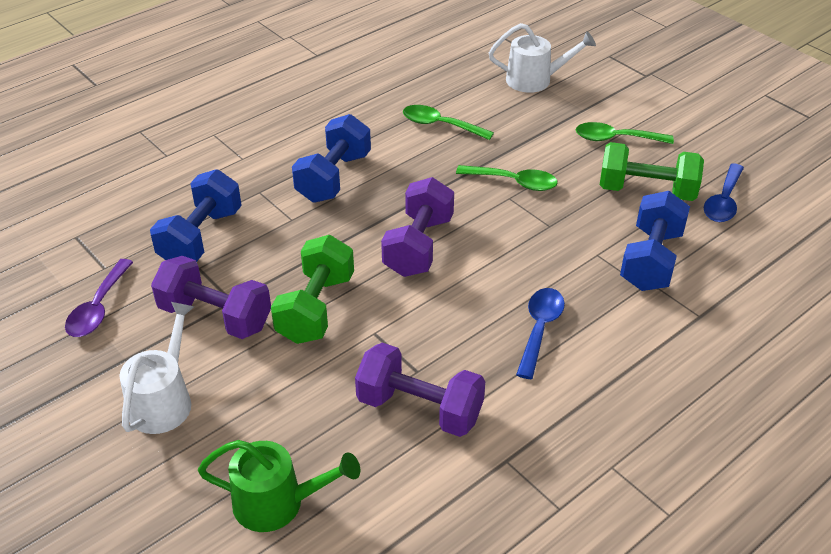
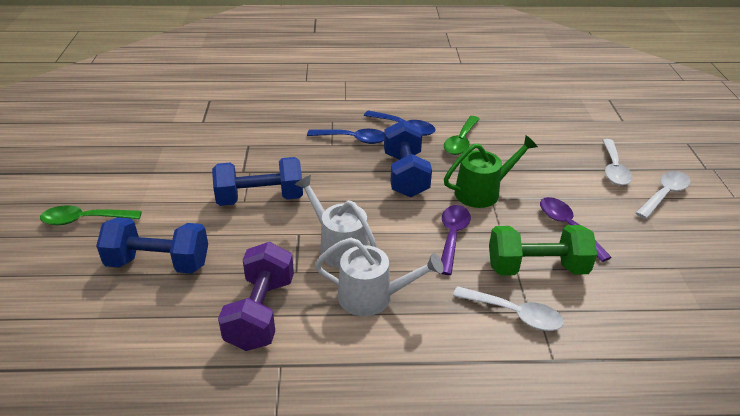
green dumbbell: [271,235,354,344] [600,142,704,201] = 2 -> [489,225,597,276] = 1
green spoon: [403,105,494,140] [456,165,558,191] [576,122,674,144] = 3 -> [40,205,142,225] [444,116,480,155] = 2
purple dumbbell: [151,256,271,339] [355,343,485,437] [381,177,454,277] = 3 -> [218,242,294,351] = 1
purple spoon: [65,259,133,337] = 1 -> [440,205,471,275] [540,197,612,262] = 2
white spoon: none = 0 -> [453,286,564,331] [603,139,632,186] [636,171,691,219] = 3

